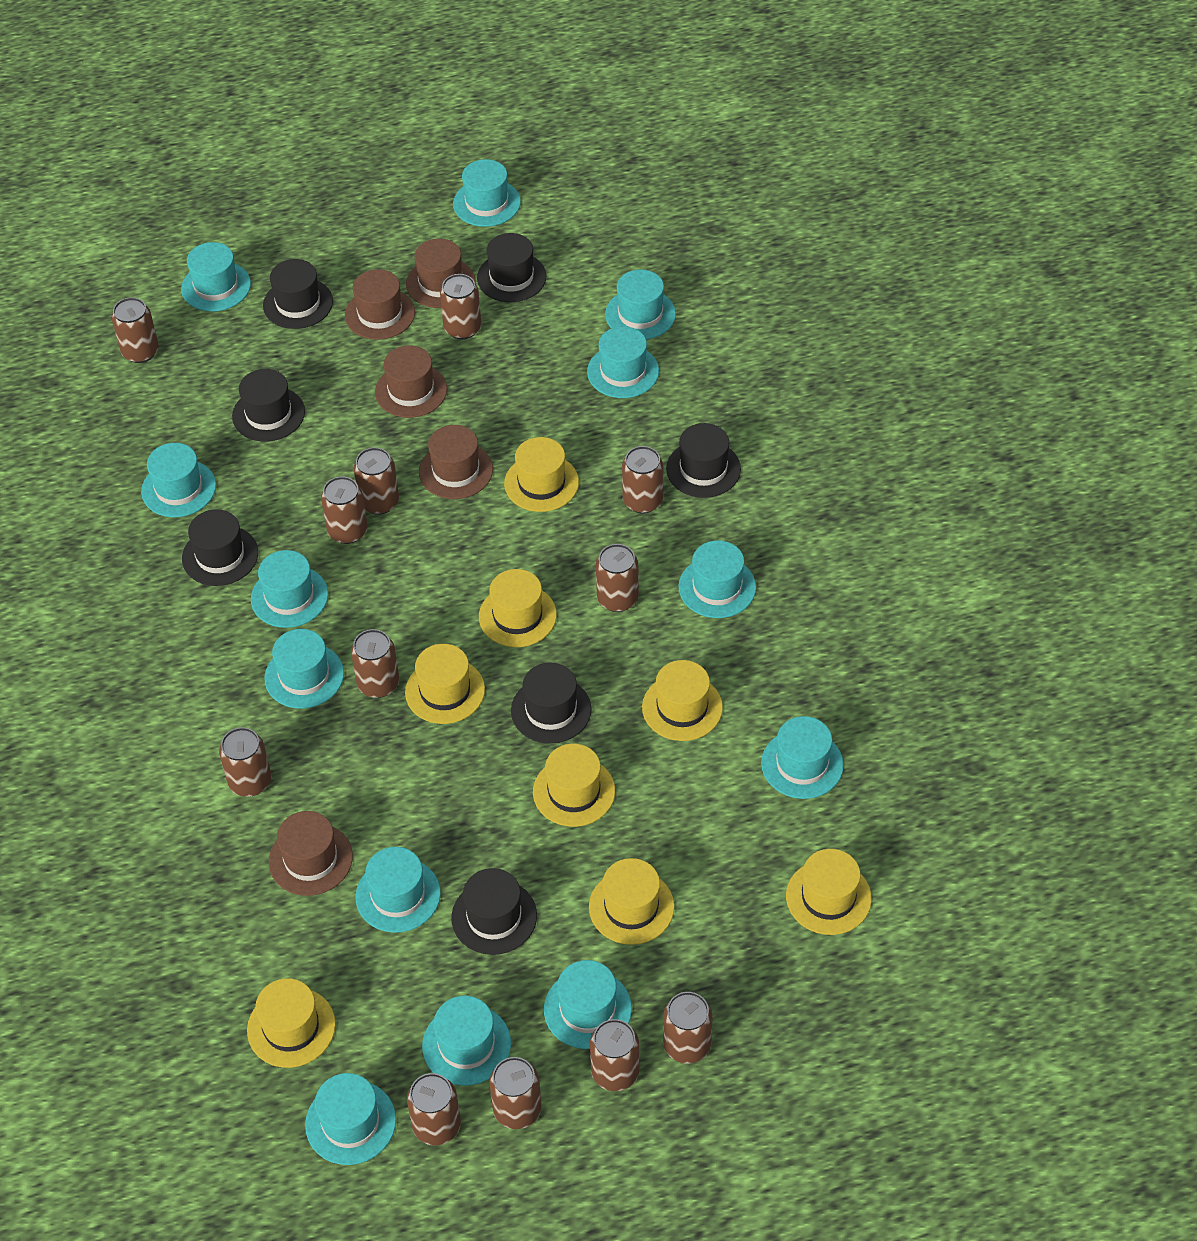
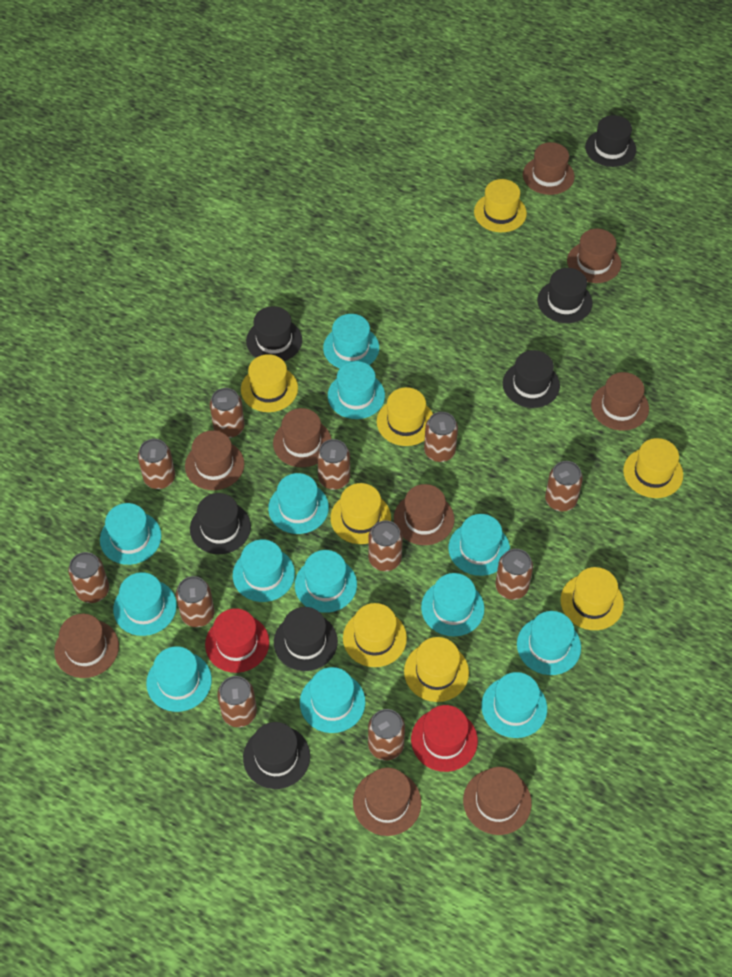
brown can: [112,297,159,363] [219,727,271,797] [321,476,368,544] [351,629,399,698] [354,447,399,515] [407,1073,461,1145] [440,274,481,339] [489,1057,541,1129] [590,1019,639,1091] [596,544,639,612] [622,446,663,514] [663,992,712,1064] = 12 -> [68,552,109,603] [138,439,175,489] [176,576,215,627] [210,388,245,438] [217,676,257,727] [317,439,350,490] [368,520,403,571] [368,709,405,760] [424,412,458,462] [495,549,533,600] [545,461,583,511] = 11
brown hat: [269,811,353,896] [345,269,415,340] [375,345,447,418] [406,239,476,308] [419,425,493,499] = 5 -> [54,614,119,678] [185,430,244,490] [273,408,331,467] [353,768,421,836] [394,484,454,545] [463,767,532,835] [523,142,575,195] [567,229,621,283] [591,372,649,431] = 9
red hat: none = 0 -> [205,608,269,673] [411,705,478,772] = 2

